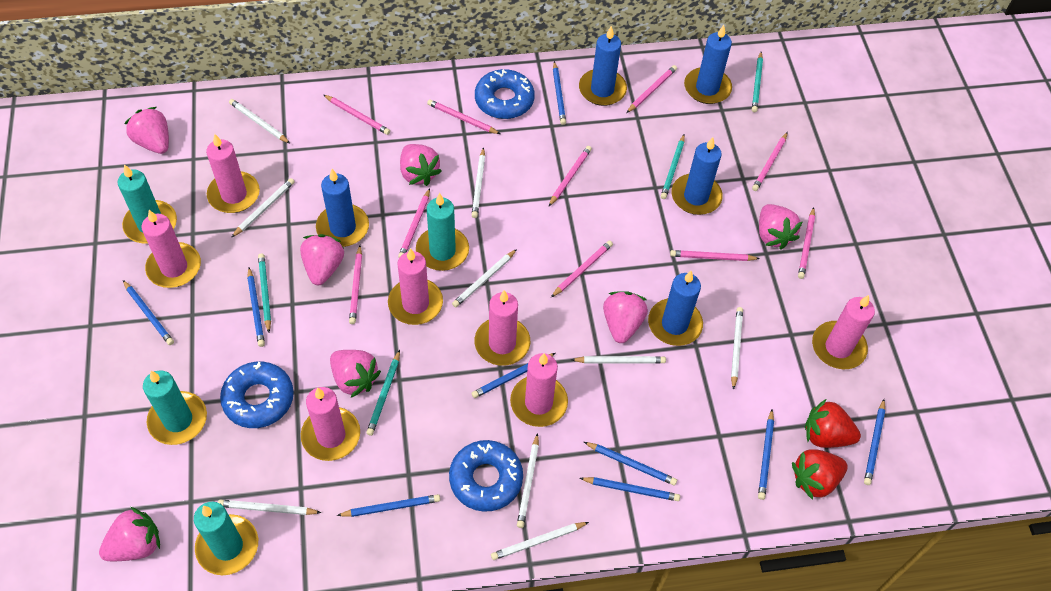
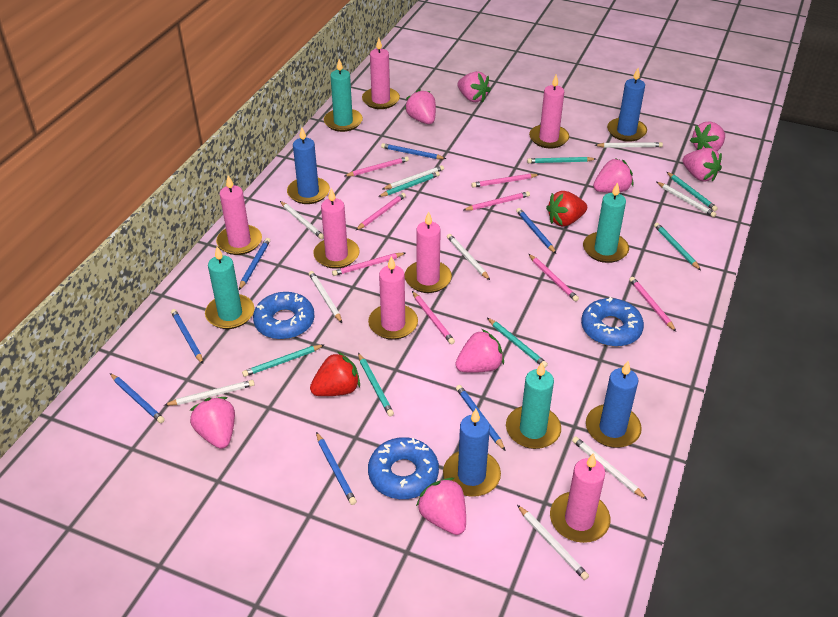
blue candle: [316,169,369,247] [579,26,627,106] [648,271,703,346] [672,137,723,215] [684,25,732,104] = 5 -> [287,127,330,204] [443,409,501,497] [586,361,642,448] [607,68,647,142] = 4
blue pencil: [123,280,174,345] [247,268,265,347] [337,494,440,517] [471,353,555,398] [553,61,566,125] [580,477,680,501] [584,442,677,486] [758,409,774,500] [864,399,885,485] = 9 -> [110,373,165,423] [171,309,203,364] [239,238,270,290] [316,432,357,505] [381,143,446,159] [456,385,505,450] [516,208,556,254] = 7
pink pencil: [324,95,390,135] [349,245,362,324] [398,188,430,258] [427,99,500,134] [549,146,592,206] [551,241,613,297] [626,65,677,113] [670,250,760,261] [752,132,788,191] [798,207,815,279] = 10 -> [332,253,405,276] [344,156,409,177] [355,193,406,231] [412,291,455,345] [463,191,530,211] [471,174,540,188] [529,254,579,302] [629,277,676,331] = 8
pink strawberry: [99,507,160,561] [124,107,169,154] [300,234,344,285] [330,350,381,398] [400,144,442,186] [603,292,648,343] [759,204,802,249] = 7 -> [190,397,235,449] [405,89,436,124] [416,478,466,535] [455,329,504,373] [457,71,491,102] [593,158,633,193] [682,148,722,182] [690,122,725,151] = 8
turquoise pencil: [258,254,271,333] [366,350,400,436] [661,135,685,199] [752,52,763,112] = 4 -> [242,345,324,377] [358,353,394,416] [378,171,440,197] [487,318,548,368] [527,157,595,163] [654,223,701,270] [667,172,718,211] = 7

